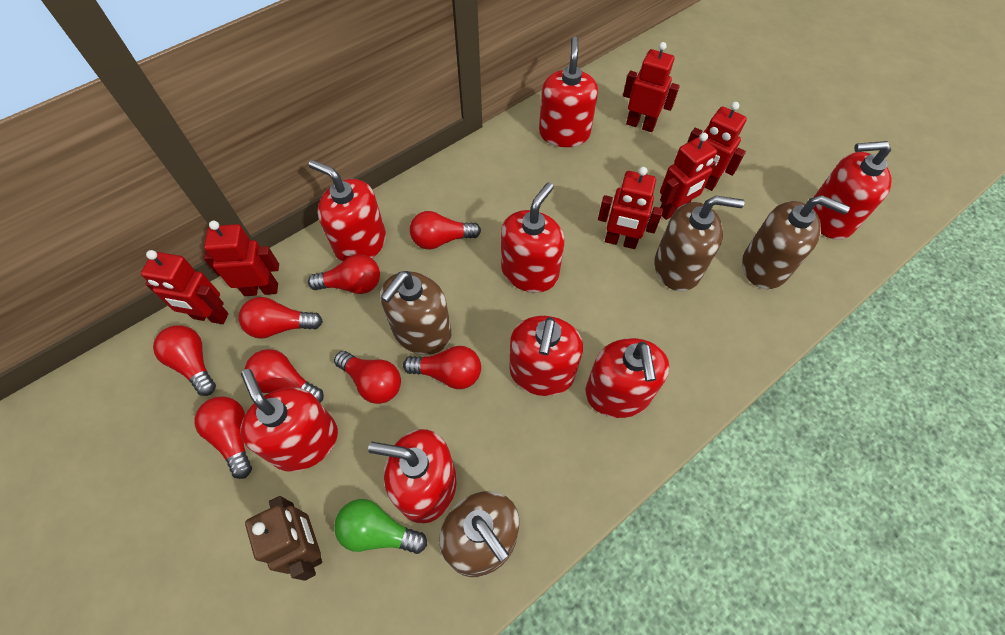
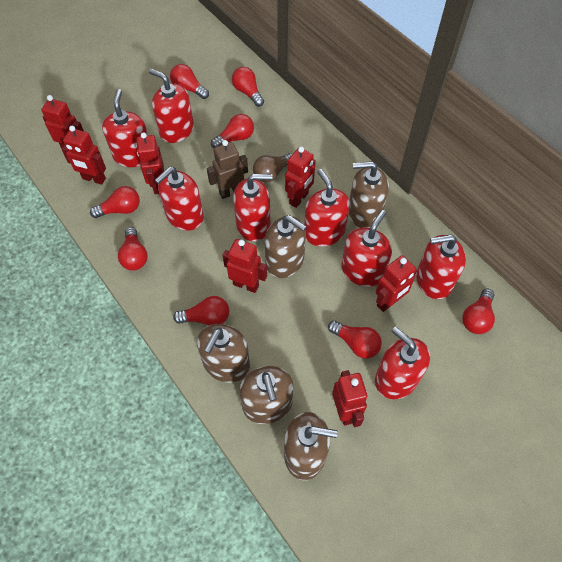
brown light bulb: none = 0 -> [253,153,292,182] = 1
brown soap dispenser: [381,271,451,355] [439,491,519,577] [654,196,744,291] [742,195,850,289] = 4 -> [197,324,250,382] [239,366,293,424] [265,215,307,278] [284,412,338,480] [349,161,389,228] = 5
green light bulb: [334,499,427,554] = 1 -> none = 0
red robot: [141,250,228,324] [203,221,279,296] [598,167,663,249] [623,42,680,132] [660,133,717,220] [687,102,747,191] = 6 -> [41,95,84,149] [62,126,106,185] [136,132,164,194] [222,239,267,293] [285,147,316,208] [332,370,368,427] [376,255,417,312] = 7

